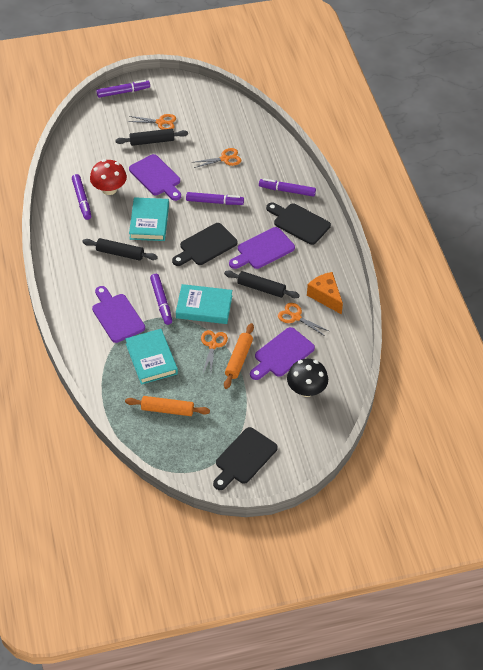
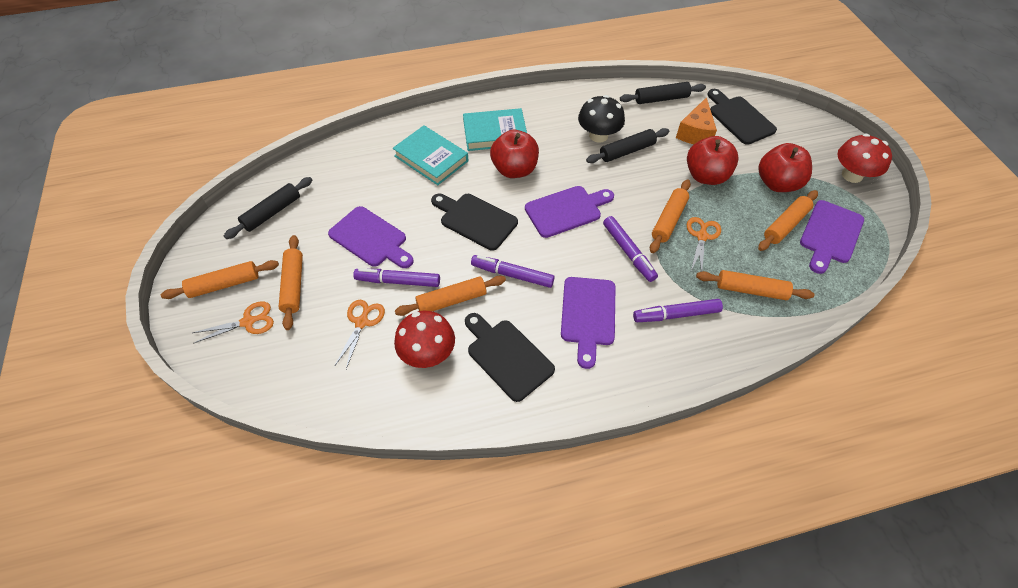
orange rolling pin: [125,396,210,416] [224,323,254,389] = 2 -> [161,260,279,299] [279,235,303,330] [395,276,506,316] [650,180,691,253] [696,270,814,300] [758,190,818,251] = 6
orange scissors: [128,114,176,130] [192,148,241,168] [201,330,228,373] [278,303,328,336] = 4 -> [193,301,274,343] [334,300,385,369] [687,217,721,272] = 3
purple marker: [72,174,91,220] [96,80,150,98] [150,274,172,325] [186,192,244,205] [259,178,316,197] = 5 -> [353,268,440,287] [471,255,555,288] [603,216,658,282] [633,299,723,322] = 4
red apple: none = 0 -> [490,130,539,178] [687,136,739,185] [758,143,812,192] = 3
red mushroom: [90,159,127,195] = 1 -> [394,311,455,368] [837,134,892,183] = 2
turquoise book: [125,329,178,385] [129,197,169,241] [176,284,232,324] = 3 -> [393,125,468,185] [463,108,527,151] = 2

